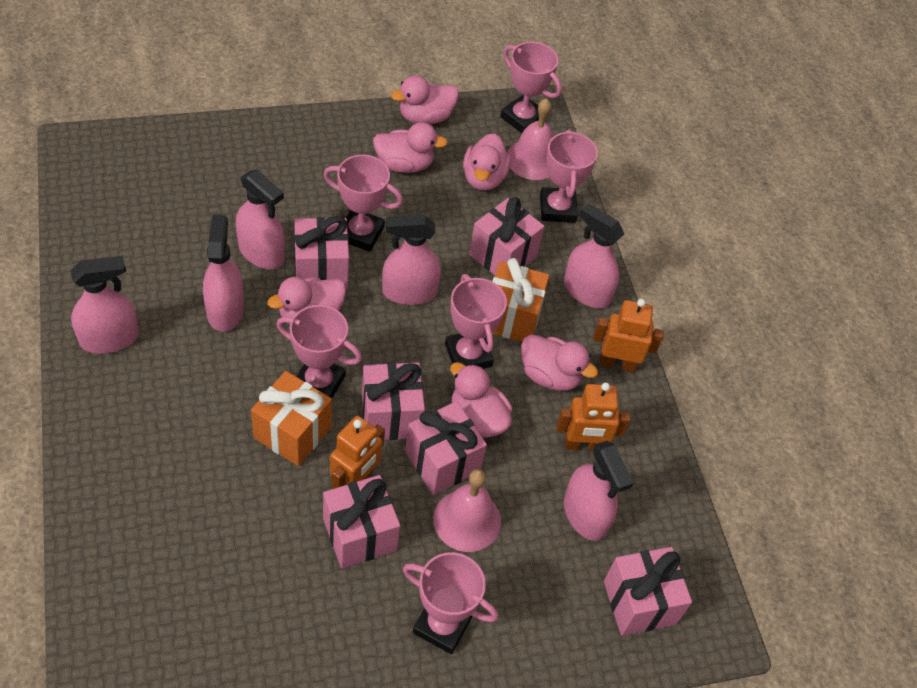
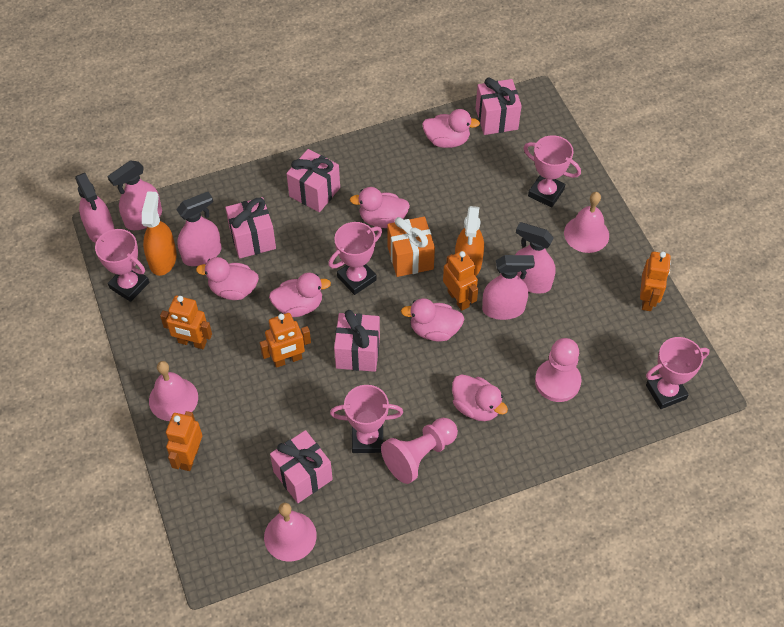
orange gift: [251,371,332,466] [492,258,549,342] = 2 -> [387,216,435,277] = 1
orange robot: [330,416,385,489] [556,382,630,451] [593,299,664,373] = 3 -> [160,296,212,349] [166,411,202,471] [260,313,311,368] [443,250,478,311] [640,252,671,311] = 5
orange spray bottle: none = 0 -> [142,191,177,276] [455,206,484,276] = 2
pink bell: [433,469,501,552] [507,98,554,180] = 2 -> [149,361,198,421] [264,503,317,562] [564,192,609,253] = 3
pink gift: [294,216,349,289] [323,475,400,569] [362,363,425,440] [405,401,487,495] [469,197,545,275] [604,547,692,636] = 6 -> [225,197,276,259] [270,430,333,503] [286,149,340,212] [334,310,380,372] [476,78,522,135] = 5
pink pawn: none = 0 -> [381,418,458,484] [535,338,581,402] = 2
pink spray bottle: [71,256,139,354] [203,214,244,332] [236,169,285,269] [382,215,441,305] [564,203,624,308] [564,441,634,541] = 6 -> [75,173,115,243] [107,160,162,230] [176,192,221,266] [482,255,535,320] [515,222,556,294] = 5
pink trophy: [276,305,362,398] [324,155,403,252] [403,552,498,654] [445,274,507,369] [500,42,562,133] [540,129,598,223] = 6 -> [93,229,149,302] [328,222,382,295] [330,385,403,453] [524,135,581,207] [646,337,710,409] = 5

